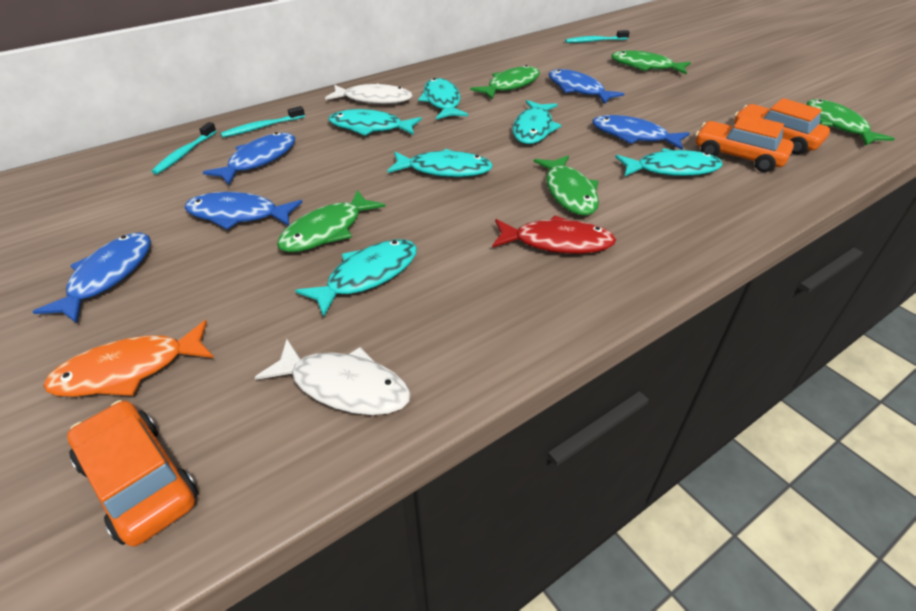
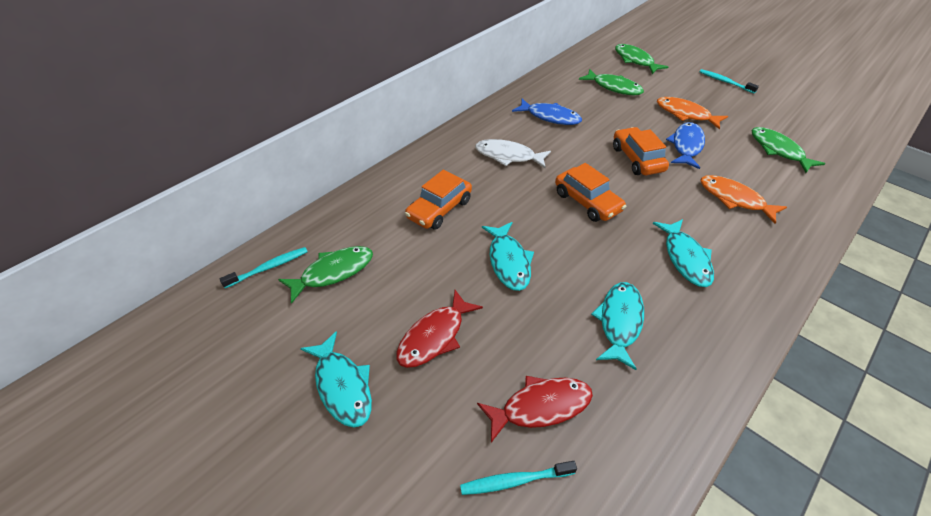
blue fish: [32,233,151,323] [185,192,303,229] [203,132,295,185] [548,69,625,104] [592,115,690,150] = 5 -> [512,99,582,125] [666,122,705,169] = 2
green fish: [277,190,386,252] [470,65,540,99] [533,155,599,215] [611,50,691,75] [807,99,895,146] = 5 -> [278,246,373,304] [579,69,644,95] [615,44,668,74] [751,127,825,173] = 4
orange fish: [43,320,214,397] = 1 -> [657,97,728,130] [700,175,787,224] = 2
red fish: [492,215,616,254] = 1 -> [396,290,483,368] [477,376,593,443] = 2
turquoise fish: [295,239,417,317] [329,109,422,136] [387,149,493,177] [418,78,468,120] [513,100,562,144] [615,148,723,177] = 6 -> [300,331,372,427] [482,222,534,291] [591,282,644,370] [652,219,714,287] = 4
white fish: [255,339,411,415] [325,83,413,104] = 2 -> [475,139,551,168] = 1

